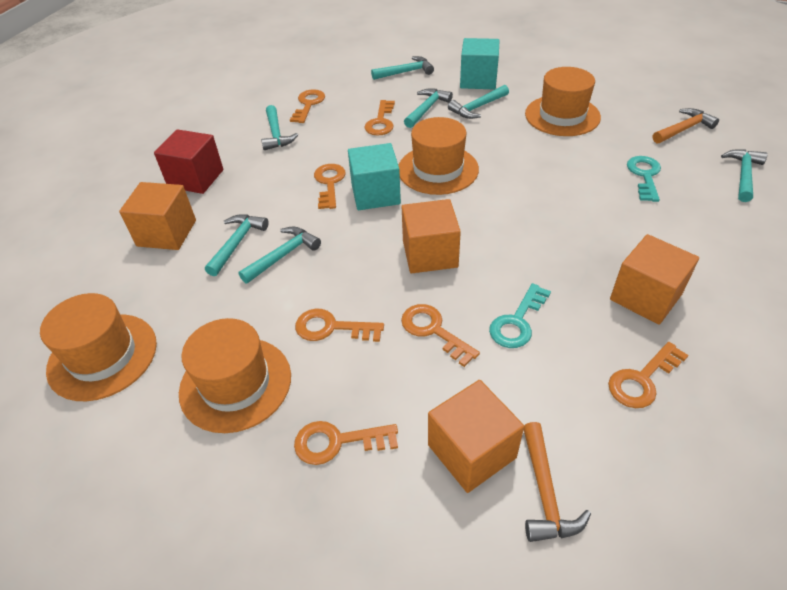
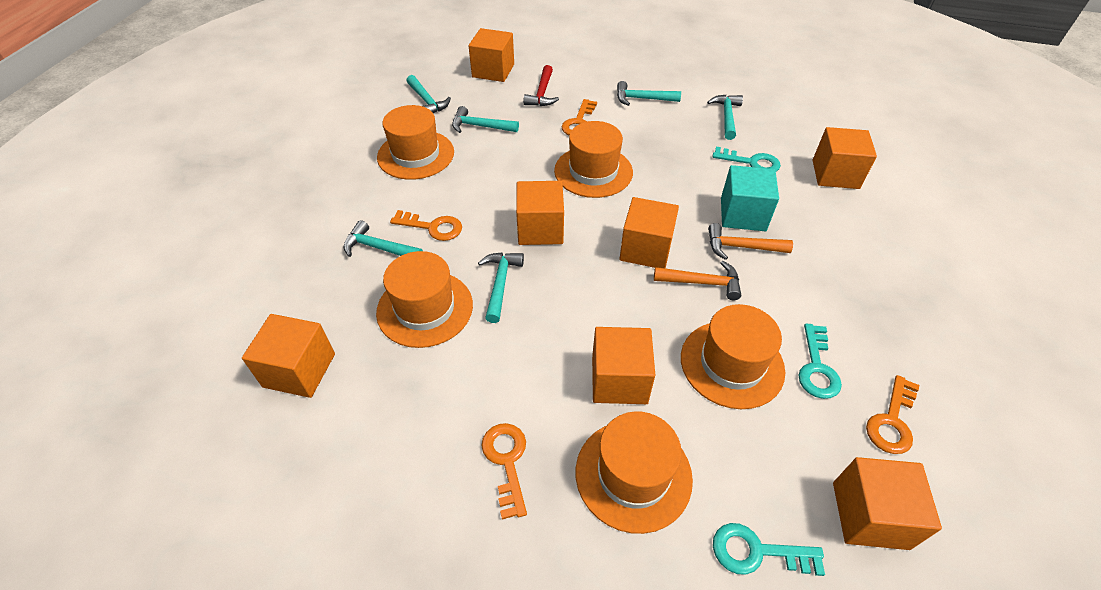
orange cube: [119,182,196,250] [402,199,461,273] [428,380,524,493] [610,234,699,325] = 4 -> [242,314,335,398] [469,28,514,82] [516,181,564,245] [592,327,655,404] [620,197,679,268] [813,127,877,189] [833,457,942,550] = 7
orange hat: [40,293,157,401] [179,318,291,433] [398,117,479,195] [525,67,601,136] = 4 -> [376,251,473,348] [377,105,454,180] [554,121,633,198] [576,411,693,534] [681,304,785,409] = 5
orange key: [290,89,325,123] [294,421,398,465] [295,309,384,342] [314,164,346,209] [364,100,395,136] [401,304,480,367] [608,342,689,408] = 7 -> [390,210,462,241] [481,423,527,520] [561,99,597,135] [866,375,919,454] = 4
red cube: [154,129,224,194] = 1 -> none = 0
red hammer: none = 0 -> [523,65,559,106] = 1
turquoise cube: [348,143,401,210] [460,38,500,90] = 2 -> [721,165,779,231] = 1
turquoise hammer: [205,214,269,276] [238,227,321,284] [261,105,298,150] [371,56,434,80] [404,88,453,128] [448,85,509,119] [721,149,767,202] = 7 -> [343,220,423,257] [407,75,451,113] [452,106,519,133] [478,253,524,323] [617,81,681,106] [707,95,743,140] = 6
turquoise key: [489,283,551,348] [627,156,661,202] = 2 -> [712,147,781,172] [713,523,825,576] [798,324,842,399] = 3

